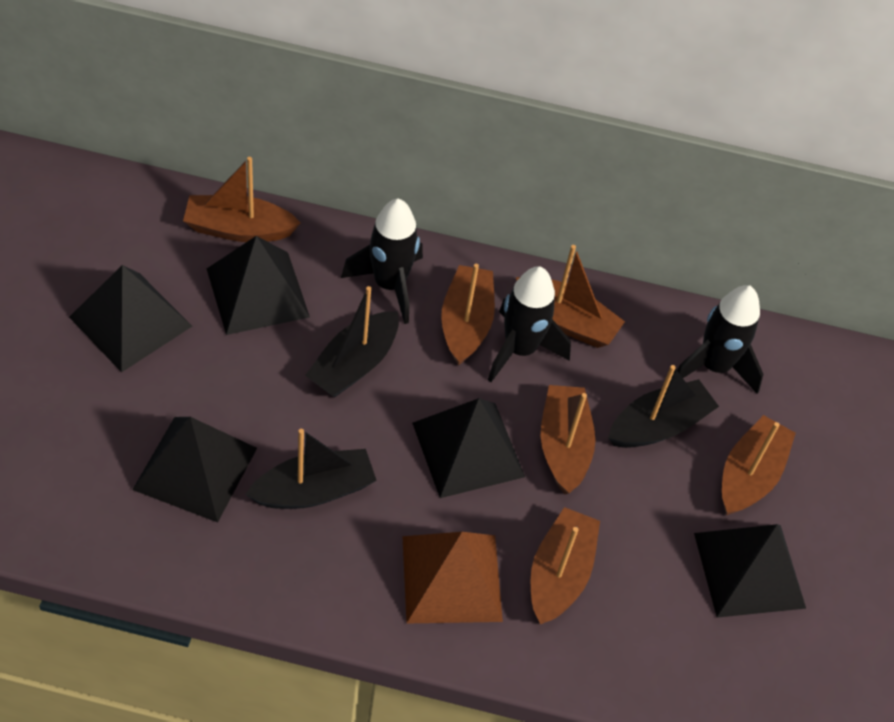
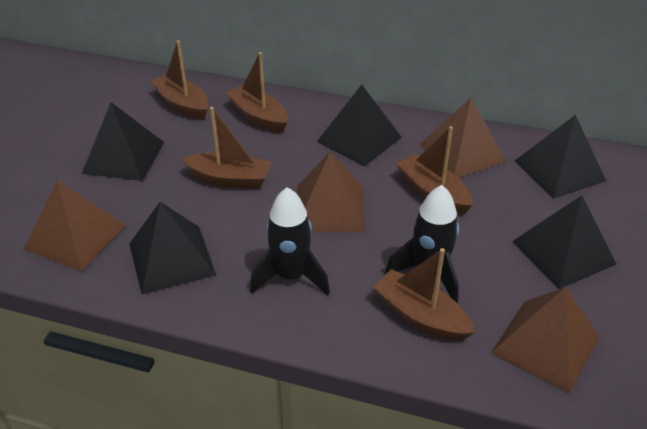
black boat: [245,429,377,509] [305,286,399,398] [608,365,719,448] = 3 -> none = 0
black rocket: [341,198,423,324] [488,266,571,382] [677,285,763,394] = 3 -> [250,187,330,295] [385,185,459,303] = 2
brown boat: [183,157,301,242] [441,264,495,366] [516,245,625,348] [531,507,600,624] [541,385,595,494] [722,415,796,515] = 6 -> [150,40,209,120] [182,107,272,189] [226,52,288,133] [372,248,475,341] [396,126,473,215] = 5
brown pyramid: [402,532,503,623] = 1 -> [24,180,126,272] [297,151,365,232] [419,98,506,178] [491,287,600,393] = 4

